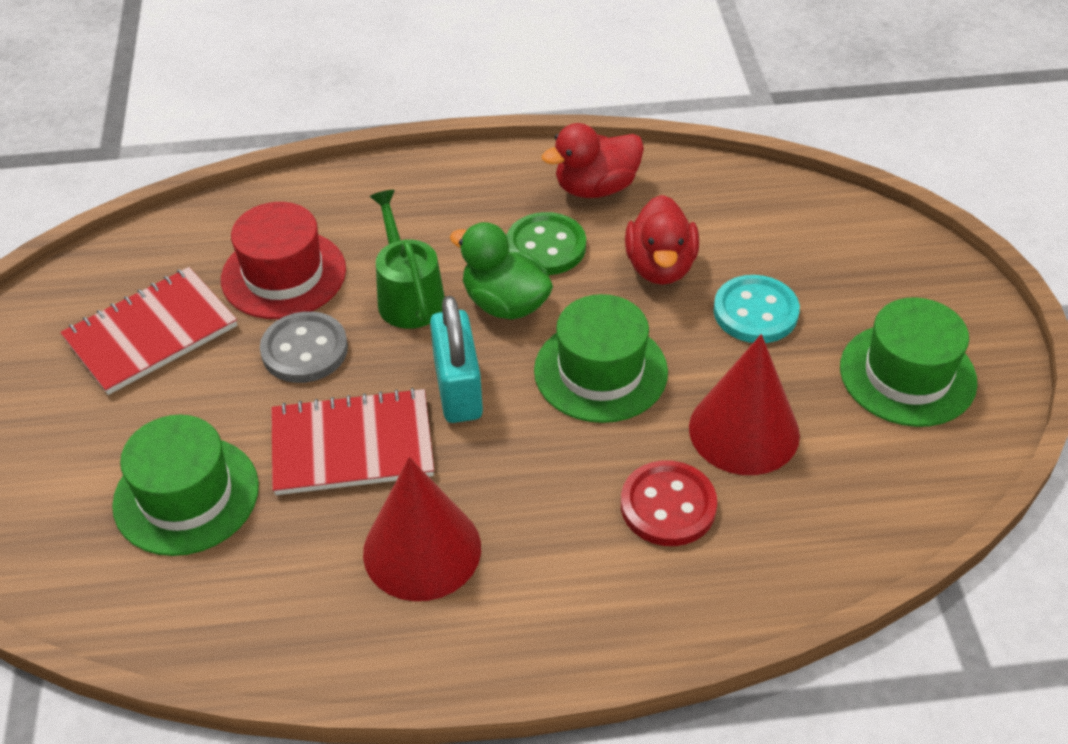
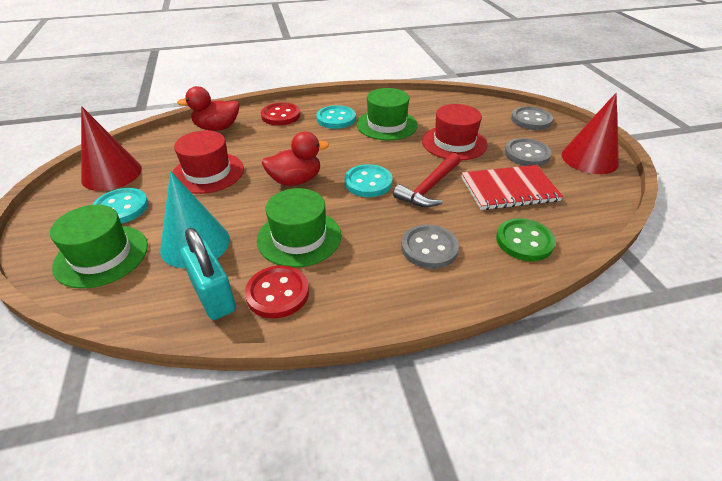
green duck: [450,222,553,320] = 1 -> none = 0
green watering can: [370,190,445,329] = 1 -> none = 0
grey button: [260,311,348,383] = 1 -> [401,224,459,269] [505,138,552,166] [511,106,553,130] = 3
red button: [621,460,717,546] = 1 -> [245,265,309,318] [261,102,300,126] = 2
red hammer: none = 0 -> [393,153,461,207] = 1
red hat: [221,202,346,319] = 1 -> [172,130,244,194] [422,104,488,160] = 2
red notebook: [60,267,237,395] [271,388,434,495] = 2 -> [462,165,563,210] = 1
turquoise button: [713,275,800,343] = 1 -> [92,188,148,224] [316,105,356,129] [345,164,392,197] = 3
turquoise cone: none = 0 -> [160,171,230,268] = 1

